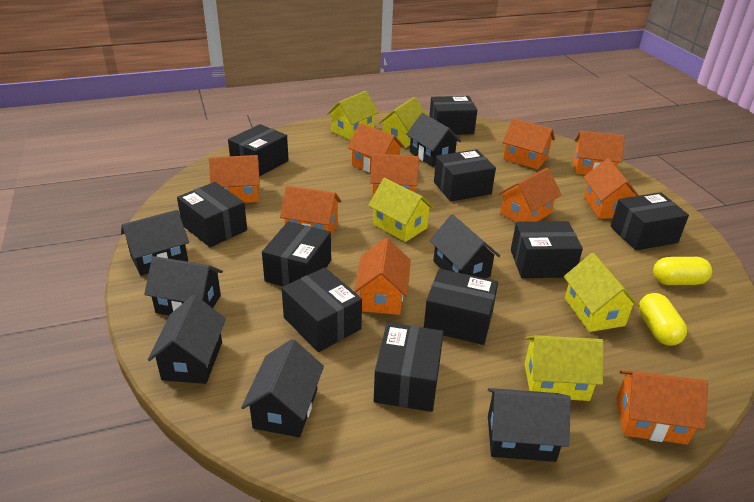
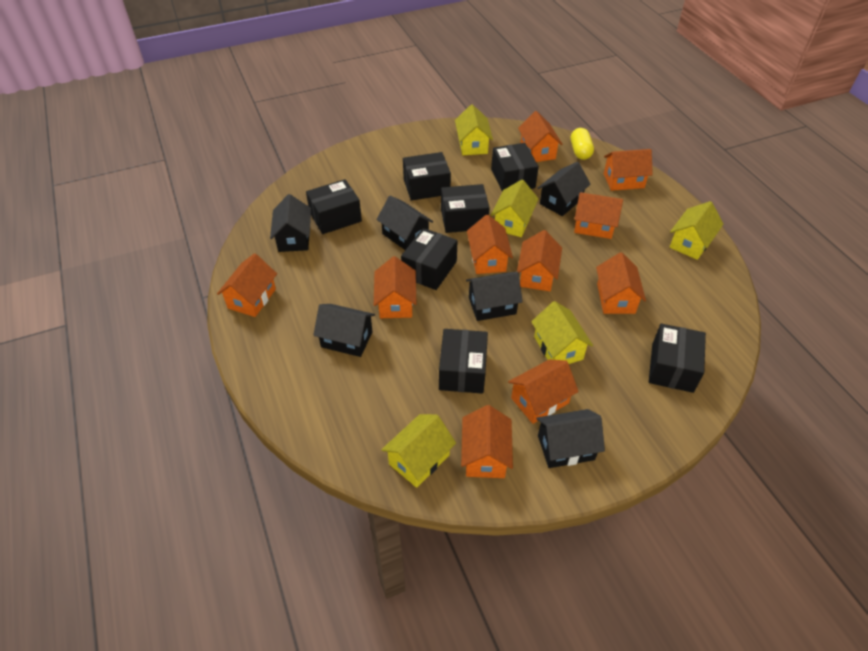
black box: [177,182,247,247] [228,124,289,177] [262,221,331,286] [282,267,362,352] [374,322,444,412] [424,269,498,345] [429,96,477,135] [434,149,496,202] [511,221,583,278] [611,192,689,250] = 10 -> [306,179,362,234] [401,228,457,290] [403,152,451,201] [439,329,488,394] [441,184,490,233] [491,143,539,191] [649,323,706,393] = 7
black house: [121,210,189,276] [144,256,223,315] [148,295,226,384] [241,339,324,437] [406,113,461,167] [430,214,500,278] [488,388,571,462] = 7 -> [270,194,311,252] [313,304,375,357] [376,196,433,250] [466,272,523,321] [536,409,605,468] [537,162,591,216] = 6
yellow capsule: [639,293,687,346] [653,257,712,285] = 2 -> [571,128,594,160] = 1

